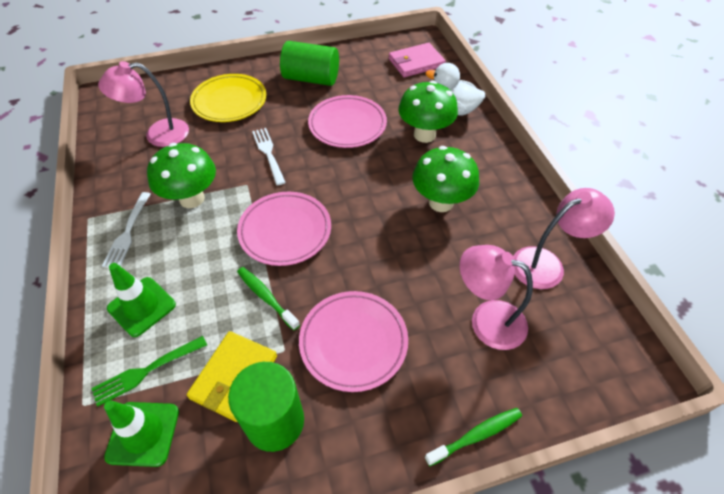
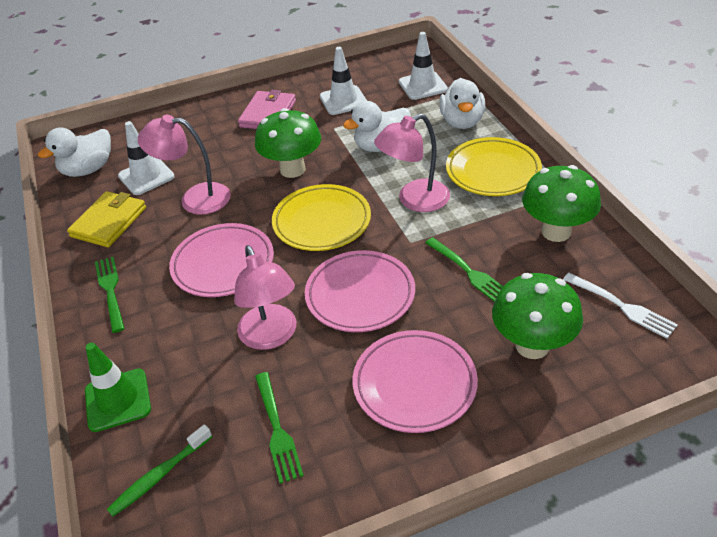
green cylinder: [228,362,304,452] [280,41,339,86] = 2 -> none = 0
green fork: [91,336,207,407] = 1 -> [95,257,125,333] [255,372,304,484] [425,237,503,302] = 3
green toothbrush: [237,267,300,330] [425,408,522,466] = 2 -> [107,424,212,517] = 1
green traffic cone: [104,400,179,467] [107,263,176,337] = 2 -> [85,342,151,432] = 1
white duck: [426,63,485,115] = 1 -> [38,127,111,177] [343,101,411,152] [439,78,485,129] = 3
white fork: [102,192,151,268] [252,128,286,185] = 2 -> [563,273,678,339] = 1
white traffic cone: none = 0 -> [118,121,175,195] [320,47,367,115] [399,32,448,100] = 3
yellow plate: [190,74,267,122] = 1 -> [272,184,371,251] [446,137,542,196] = 2

